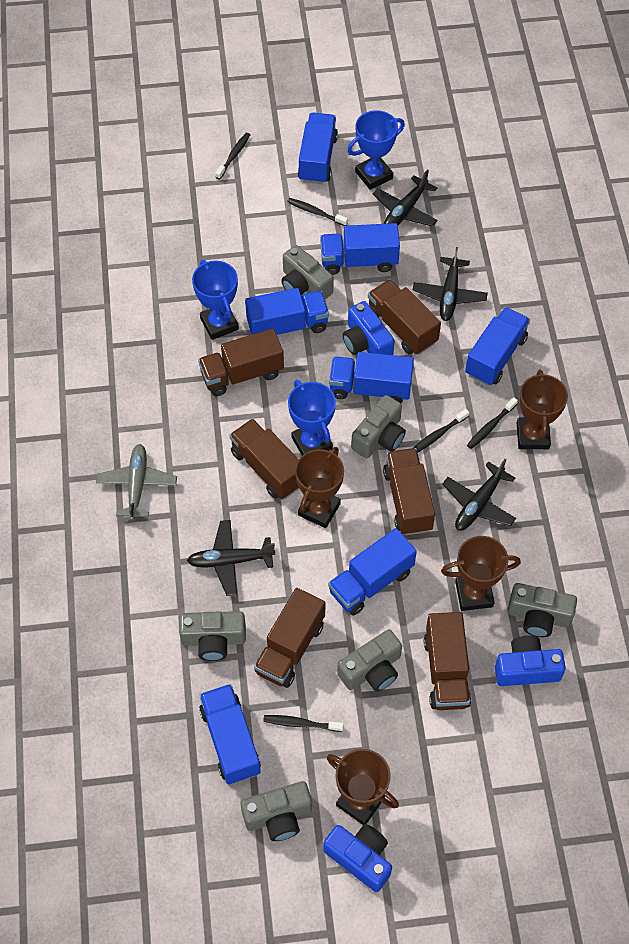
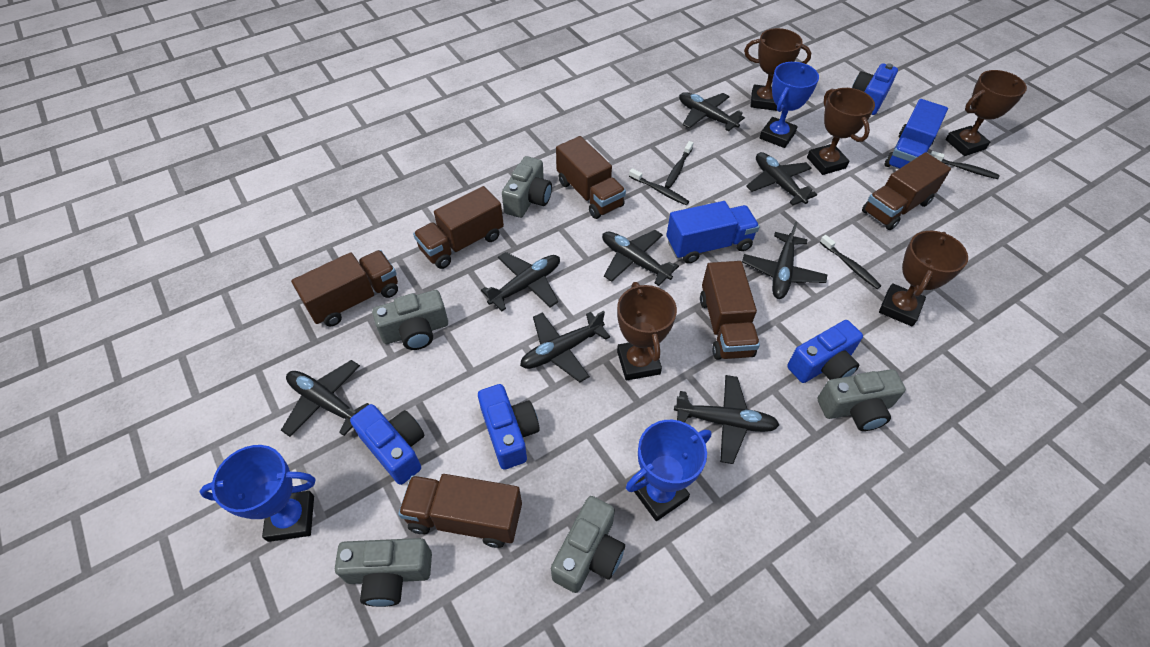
black plane: [187,520,275,596] [373,169,438,227] [413,247,488,321] [442,459,516,531] = 4 -> [281,360,370,437] [481,252,560,312] [520,311,610,382] [602,230,679,286] [674,375,779,464] [679,92,745,131] [742,221,828,299] [746,152,817,206] = 8
black toothbrush: [215,133,250,179] [263,715,344,732] [287,198,348,226] [413,409,469,452] [467,397,518,449] = 5 -> [629,168,689,205] [665,141,693,189] [820,235,882,289] [930,151,1000,179] = 4
blue camera: [323,824,392,892] [343,301,395,355] [495,635,566,686] = 3 -> [350,404,425,485] [478,384,540,470] [787,320,863,383] [852,63,898,115] = 4
blue truck: [199,684,261,784] [245,288,329,335] [298,113,338,184] [320,223,400,275] [328,528,417,615] [329,352,414,403] [465,307,530,386] = 7 -> [666,201,760,264] [884,99,948,169] = 2
brown trophy: [295,447,344,528] [327,749,399,825] [441,536,521,611] [517,370,568,449] = 4 -> [617,282,677,381] [744,28,811,111] [807,88,875,175] [879,231,968,327] [946,70,1027,156] = 5
grey camera: [179,611,246,661] [240,781,312,841] [281,245,334,299] [337,629,402,692] [351,395,406,459] [508,583,577,637] = 6 -> [335,538,432,607] [372,290,448,350] [502,156,552,218] [551,496,625,593] [818,369,906,431] = 5
grey plane: [96,444,177,521] = 1 -> none = 0

